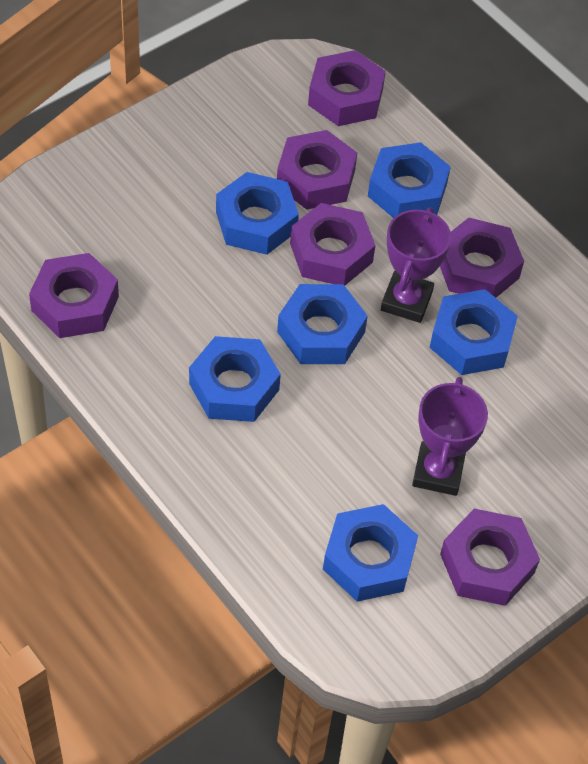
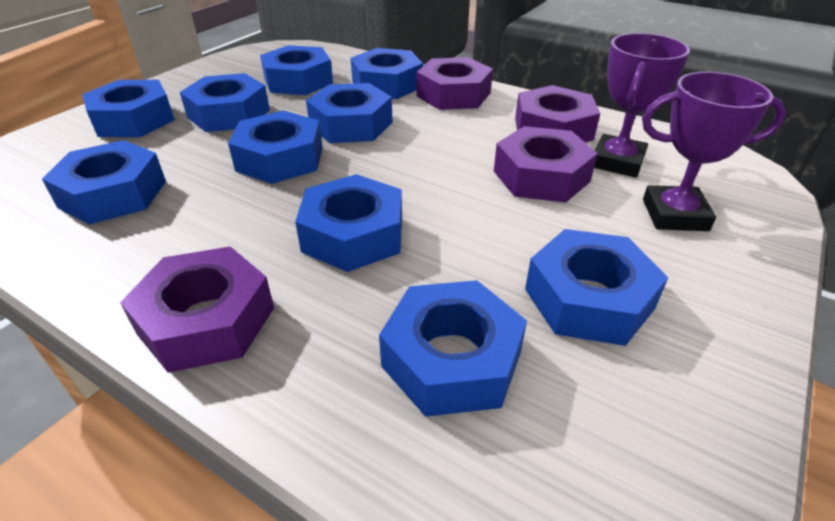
blue nut: [189,336,281,422] [216,172,299,255] [277,284,368,364] [323,504,418,602] [368,142,451,218] [429,289,518,375] = 6 -> [42,140,166,224] [82,80,175,137] [180,73,270,132] [228,111,323,184] [260,45,333,95] [295,174,402,272] [306,83,393,143] [350,48,423,99] [379,280,527,417] [525,229,668,346] = 10
purple nut: [29,253,119,338] [277,130,357,210] [290,203,376,285] [308,50,386,126] [440,218,524,298] [440,508,540,606] = 6 -> [120,246,274,373] [416,57,493,110] [494,126,598,202] [515,85,600,143] = 4

